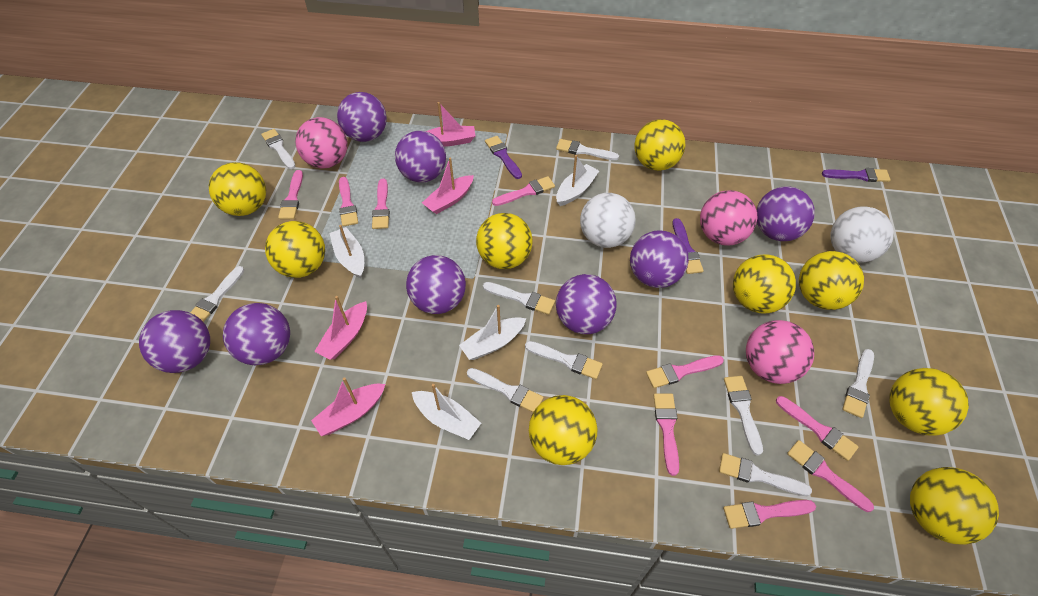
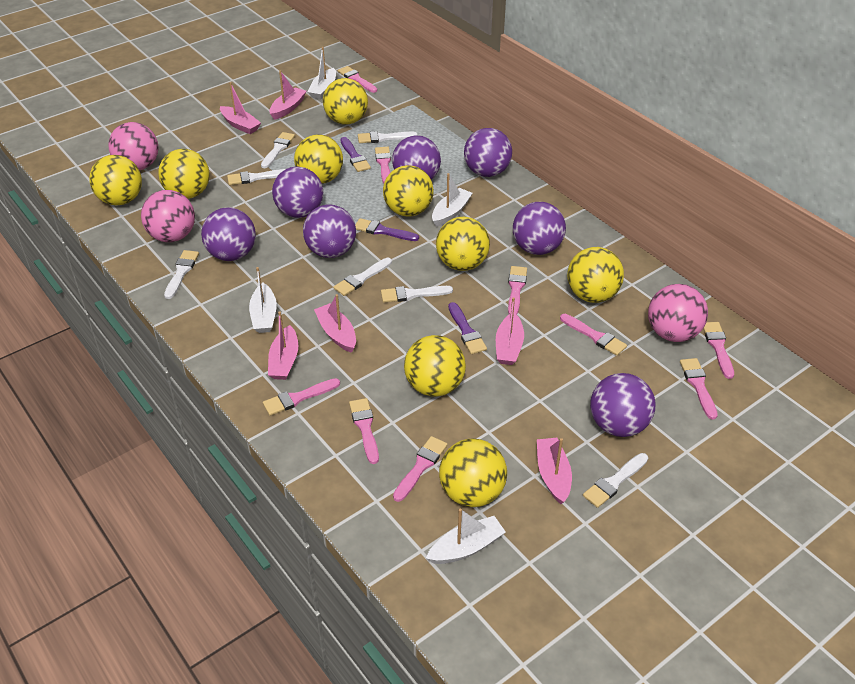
pink boat: [311,377,385,436] [314,296,367,360] [422,158,474,214] [426,102,475,147] = 4 -> [220,82,261,134] [268,311,298,380] [269,70,306,120] [314,294,356,353] [496,297,524,365] [537,438,572,504] = 6
purple ball: [139,310,210,373] [223,303,290,365] [337,92,387,142] [395,131,446,183] [406,255,466,314] [556,274,617,334] [630,230,689,288] [757,186,814,241] = 8 -> [201,207,256,261] [272,166,323,218] [303,205,356,258] [392,136,441,180] [464,128,512,177] [513,202,566,255] [590,373,655,437] = 7
white ball: [580,193,636,248] [831,207,894,263] = 2 -> none = 0
white brush: [190,266,244,322] [261,129,296,169] [467,368,544,412] [483,282,555,315] [525,341,603,379] [556,139,619,160] [719,453,812,496] [724,376,763,456] [842,349,874,418] = 9 -> [164,250,199,299] [227,169,285,185] [261,132,295,168] [333,258,392,296] [358,131,418,143] [381,286,453,303] [583,453,648,508] = 7

